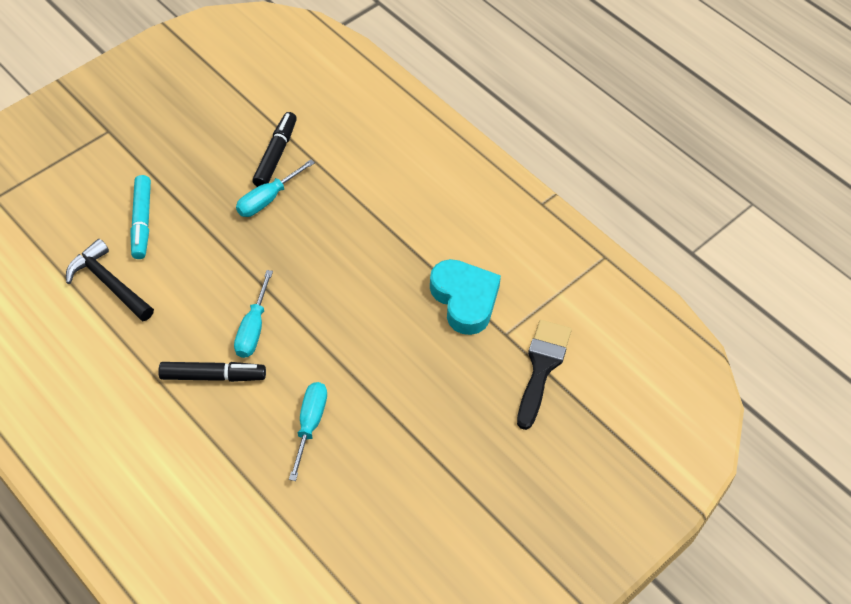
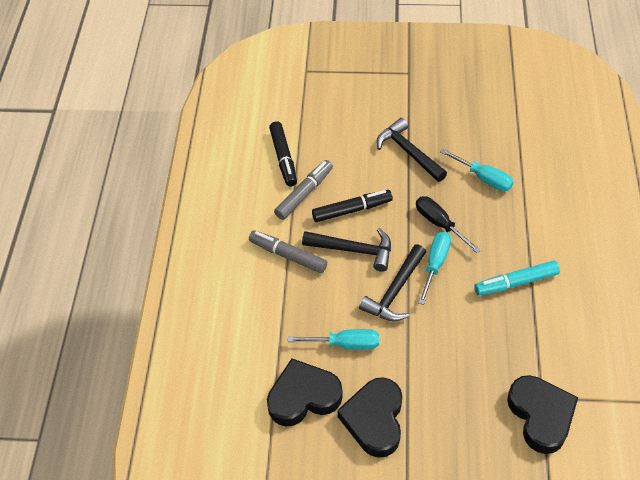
black brush: [517,320,572,430] = 1 -> none = 0
black hammer: [66,239,154,321] = 1 -> [302,228,391,272] [359,244,426,321] [377,118,447,182] = 3
black heart: none = 0 -> [267,358,343,426] [338,377,402,458] [507,375,578,454] = 3
black screwdriver: none = 0 -> [416,196,481,253] = 1
grey marker: none = 0 -> [249,230,327,273] [274,160,333,220] = 2
turquoise heart: [430,259,501,335] = 1 -> none = 0

